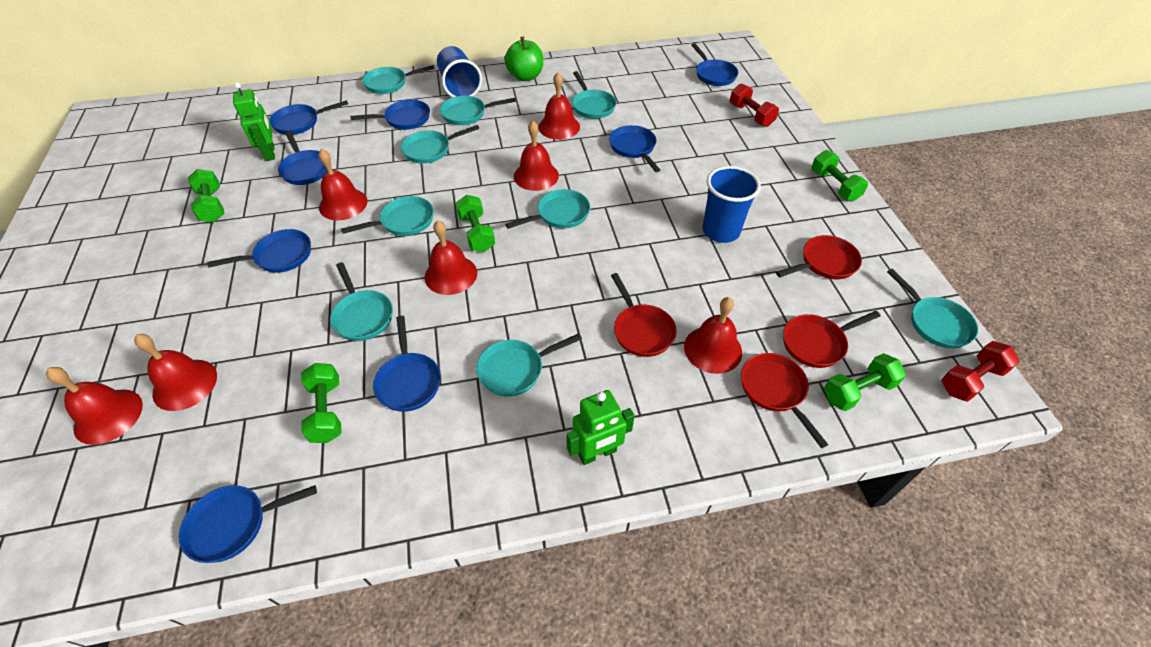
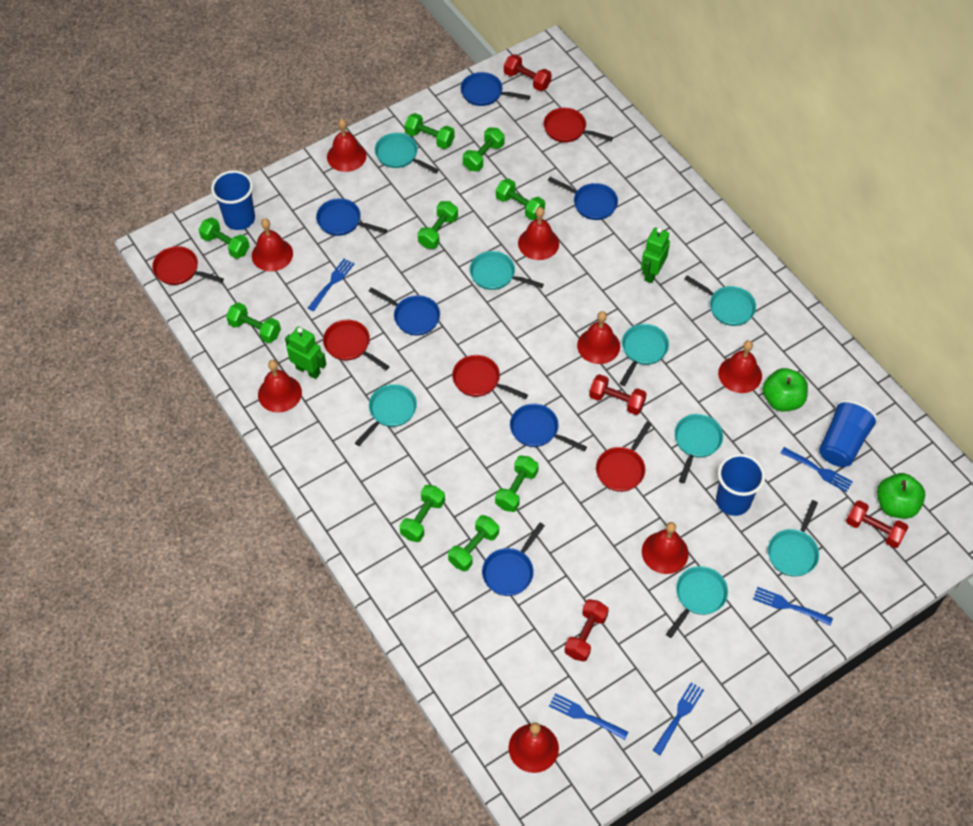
blue cup: [437,46,482,98] [702,166,761,243] = 2 -> [211,170,255,230] [716,454,765,516] [819,399,878,467] = 3
blue fork: none = 0 -> [308,258,355,311] [549,693,629,740] [653,682,704,755] [753,587,833,626] [781,447,853,492] = 5
blue pan: [179,485,317,563] [207,229,311,273] [270,100,348,135] [278,131,327,185] [350,100,430,130] [373,316,441,412] [609,125,660,172] [691,43,738,86] = 8 -> [316,198,387,236] [368,287,440,336] [461,72,530,106] [482,523,545,596] [510,404,587,451] [548,177,618,220] = 6
green apple: [505,37,543,81] = 1 -> [763,368,808,411] [877,473,925,519] = 2
green dumbbell: [188,169,224,222] [301,363,342,443] [456,195,495,252] [811,150,868,202] [824,353,906,411] = 5 -> [198,217,250,259] [226,302,281,343] [400,485,445,542] [404,113,455,149] [418,201,458,249] [448,515,499,571] [463,127,505,171] [495,455,539,512] [496,179,545,220] = 9
red bell: [46,367,143,445] [134,334,217,411] [318,149,368,220] [425,221,477,295] [514,121,559,191] [538,73,580,140] [684,297,742,374] = 7 -> [252,218,293,271] [258,360,302,413] [327,119,366,172] [508,723,559,773] [518,207,559,260] [577,311,620,364] [642,522,689,574] [718,340,762,393] = 8
red dumbbell: [730,83,779,127] [941,341,1020,402] = 2 -> [504,54,552,91] [564,599,609,662] [589,374,647,415] [846,500,909,548] = 4
red pan: [611,273,677,357] [741,353,828,448] [776,235,862,279] [783,311,881,368] = 4 -> [152,246,224,285] [323,320,390,370] [452,355,528,399] [544,108,613,142] [596,422,652,492] = 5
turquoise pan: [330,262,393,341] [341,196,434,236] [362,65,435,94] [401,125,479,164] [440,96,516,125] [476,333,582,397] [505,189,590,229] [572,71,616,119] [887,269,978,349] = 9 -> [355,384,417,446] [375,133,438,174] [470,251,544,290] [620,324,669,386] [666,566,728,638] [674,414,723,483] [685,275,756,326] [768,500,819,577] = 8

